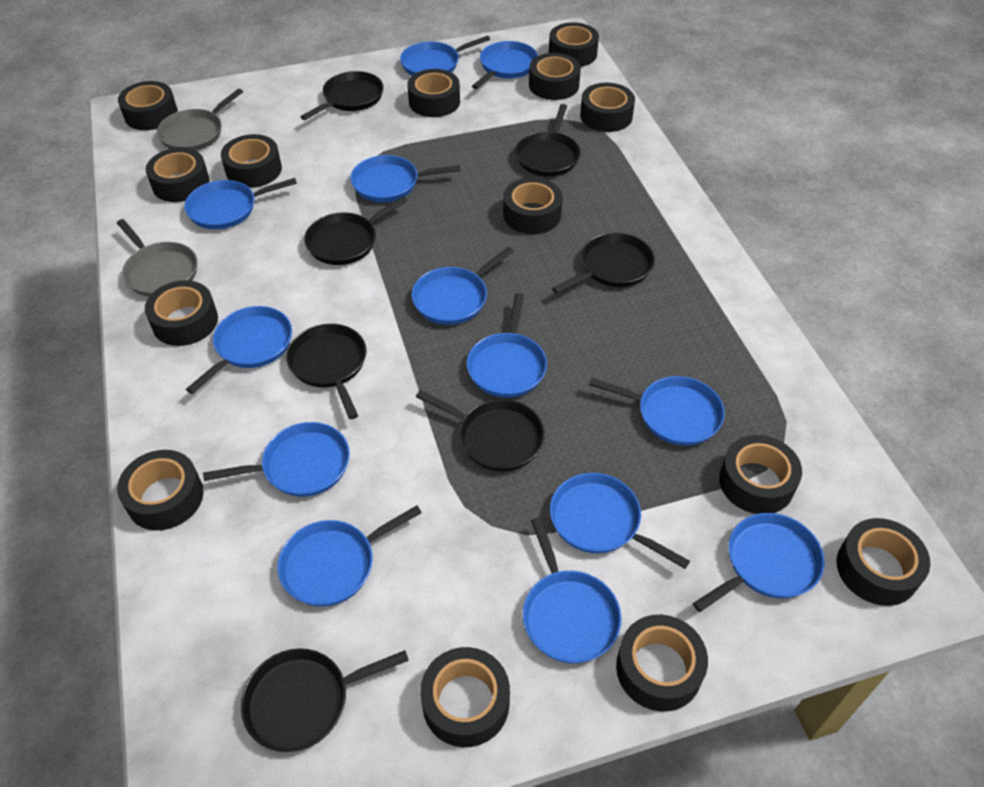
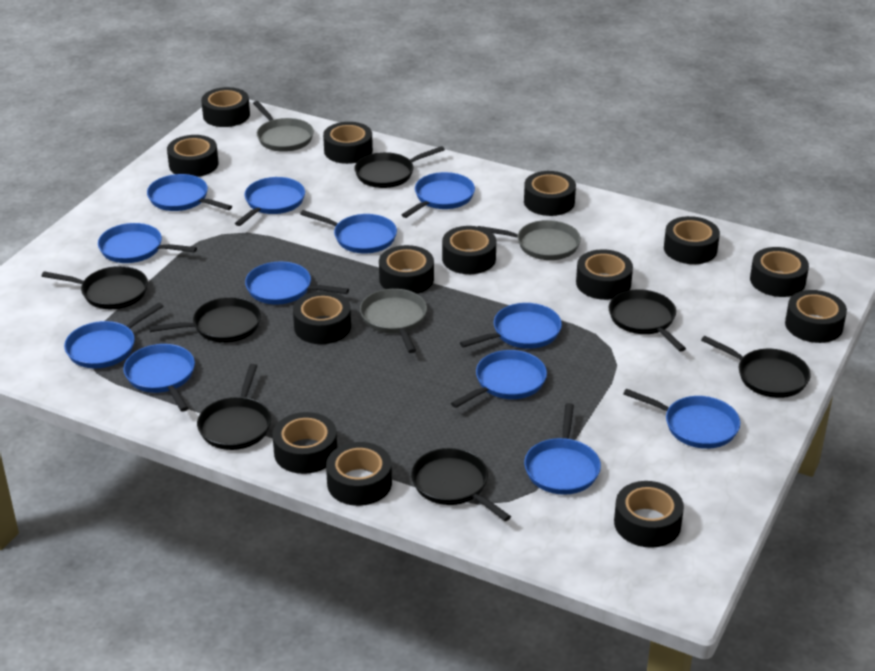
blue pan: [184,178,297,230] [186,306,292,394] [203,422,350,497] [277,505,422,607] [350,155,461,202] [400,35,490,76] [412,247,514,325] [467,293,547,398] [472,41,538,89] [523,517,622,663] [550,473,690,569] [589,376,725,446] [693,513,825,612] = 13 -> [64,302,164,368] [98,223,197,263] [123,344,195,412] [147,174,232,211] [235,177,305,226] [245,261,349,305] [300,210,397,253] [402,172,475,218] [451,350,547,408] [460,303,562,349] [524,403,601,495] [623,389,740,449] = 12
grey pan: [117,219,198,297] [157,89,243,151] = 2 -> [253,101,314,152] [360,289,427,353] [478,220,581,260] = 3

